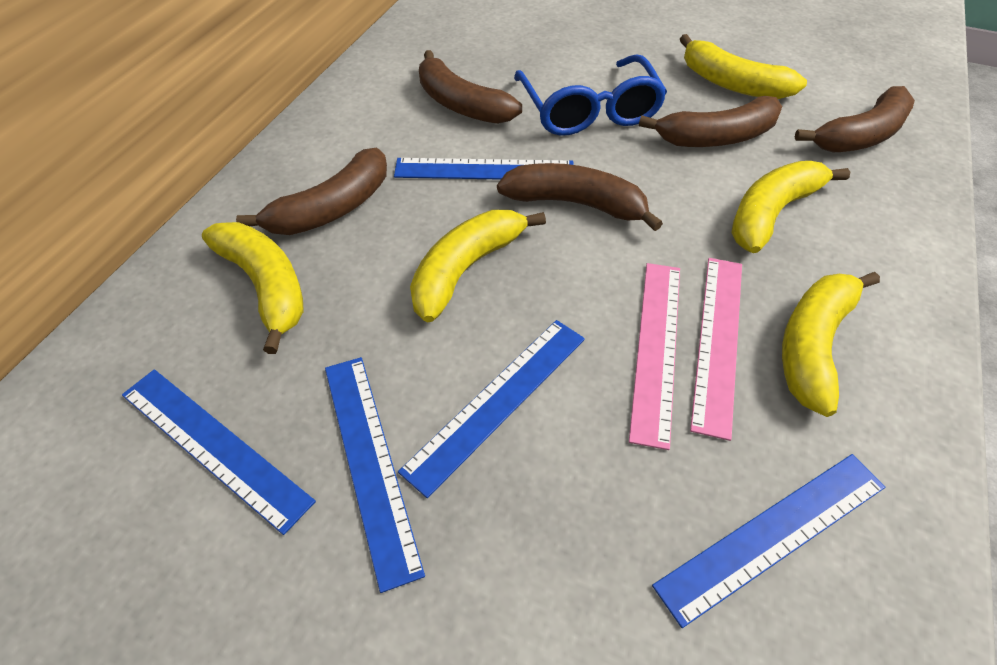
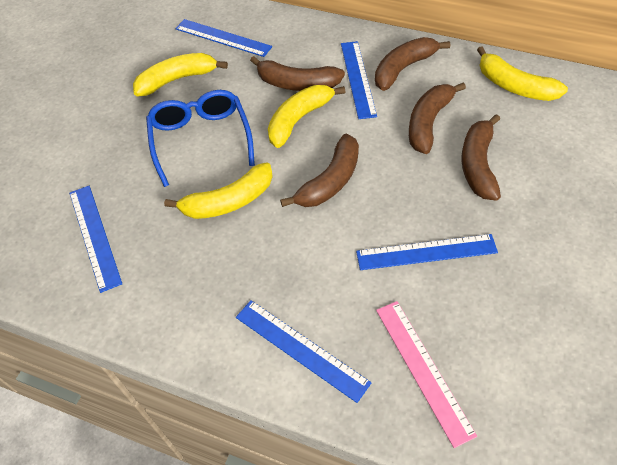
pink ruler: [629,263,680,450] [690,258,742,441] = 2 -> [376,301,477,448] = 1
yellow banana: [202,222,304,354] [410,210,546,322] [680,34,807,99] [731,161,850,253] [782,272,880,417] = 5 -> [133,53,228,96] [164,163,273,219] [268,85,345,148] [477,46,568,101] = 4

